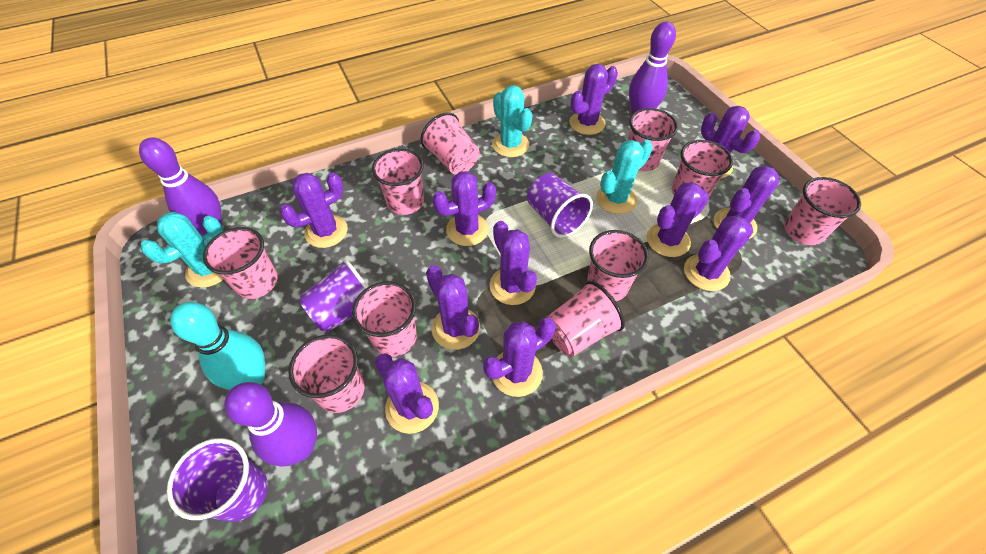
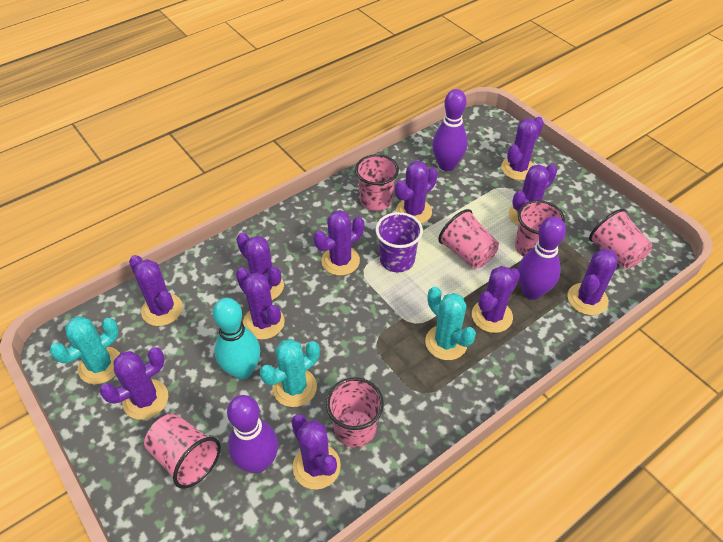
pink cup: [203,227,278,299] [288,334,365,413] [352,282,417,357] [372,149,424,215] [420,113,479,174] [546,281,625,357] [587,230,649,301] [628,108,678,171] [672,140,733,197] [784,177,861,245] = 10 -> [144,413,221,489] [326,377,384,448] [355,154,399,211] [438,209,499,269] [515,200,565,257] [589,209,653,269] = 6
purple cup: [167,438,268,522] [299,258,368,333] [527,173,593,238] = 3 -> [375,212,423,273] = 1

